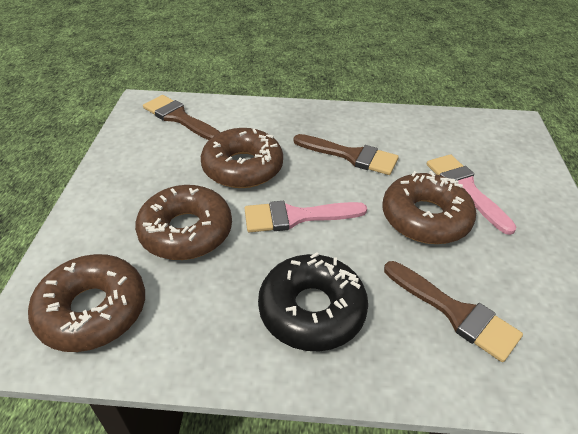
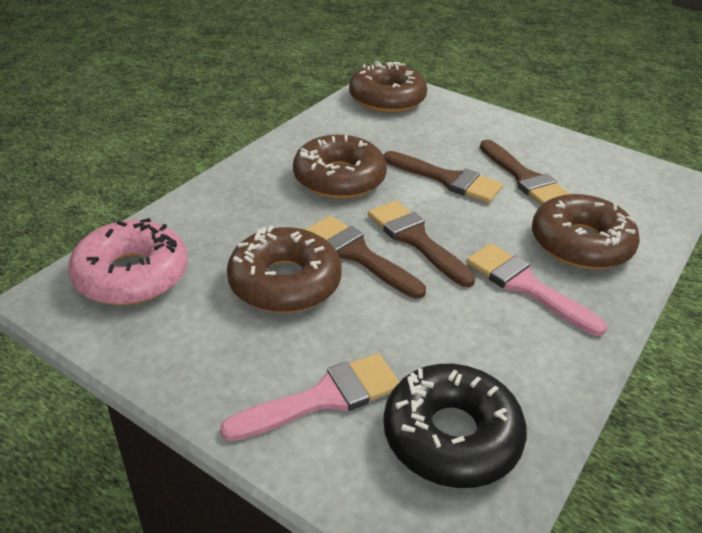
brown brush: [143,95,220,140] [294,134,399,175] [384,261,523,362] = 3 -> [305,216,426,299] [368,200,476,287] [383,151,503,203] [480,140,570,206] = 4
pink donut: none = 0 -> [68,218,188,305] = 1

